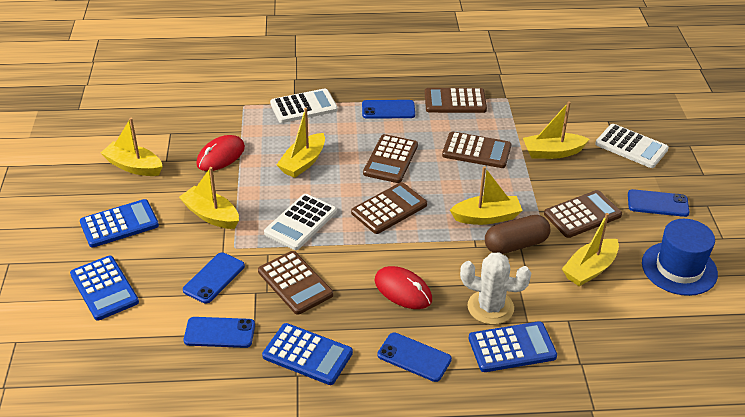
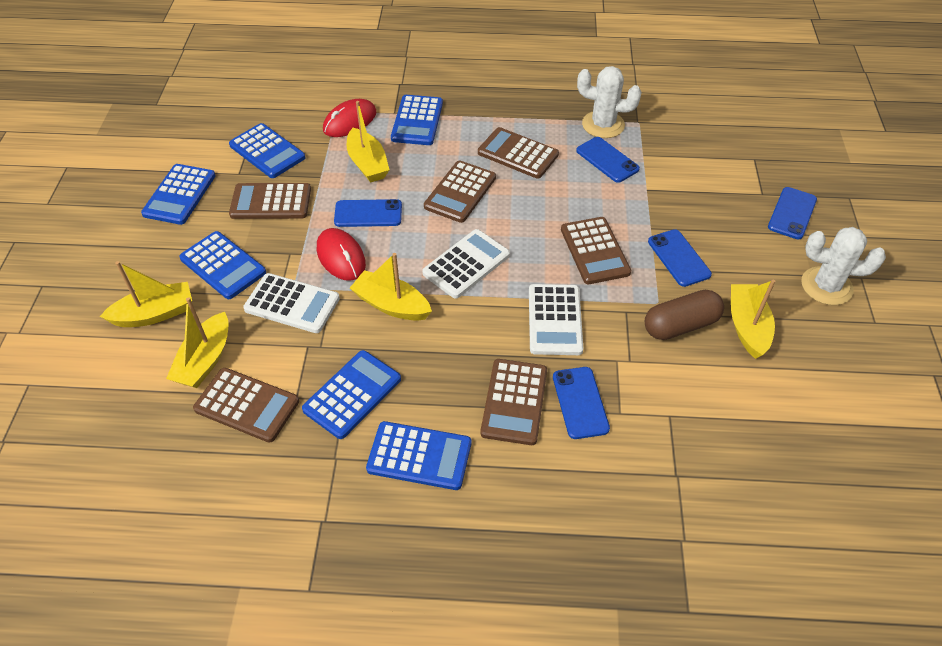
blue calculator: [70,256,139,320] [80,199,159,248] [262,323,353,385] [469,321,557,372] = 4 -> [141,164,215,225] [179,231,266,299] [229,123,305,178] [302,350,401,439] [366,421,471,490] [391,95,443,145] = 6
blue hat: [642,219,718,296] = 1 -> none = 0
white cactus: [460,252,531,325] = 1 -> [577,66,642,138] [801,227,886,305] = 2
yellow boat: [101,118,163,176] [179,167,239,229] [277,108,325,178] [450,166,523,225] [523,102,590,159] [562,213,619,286] = 6 -> [100,261,192,327] [166,297,229,388] [347,101,390,183] [350,253,432,321] [731,280,775,359] = 5

